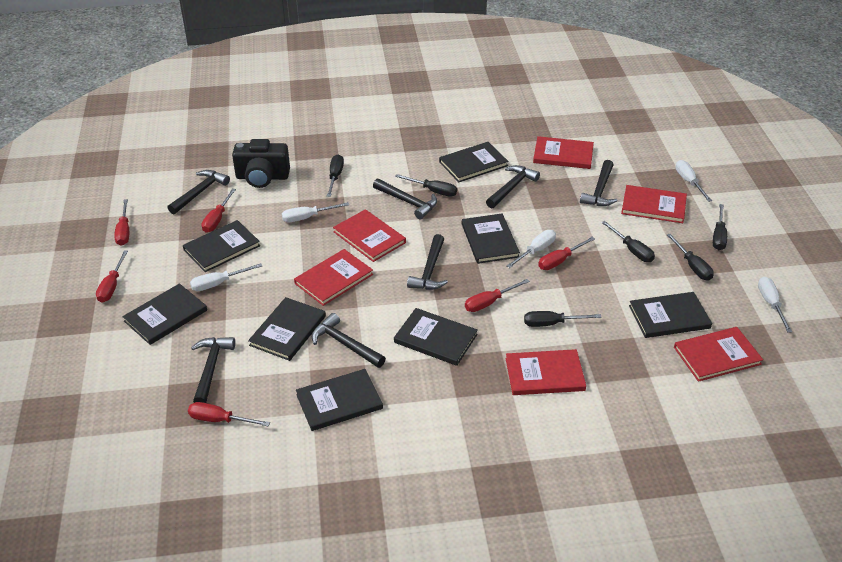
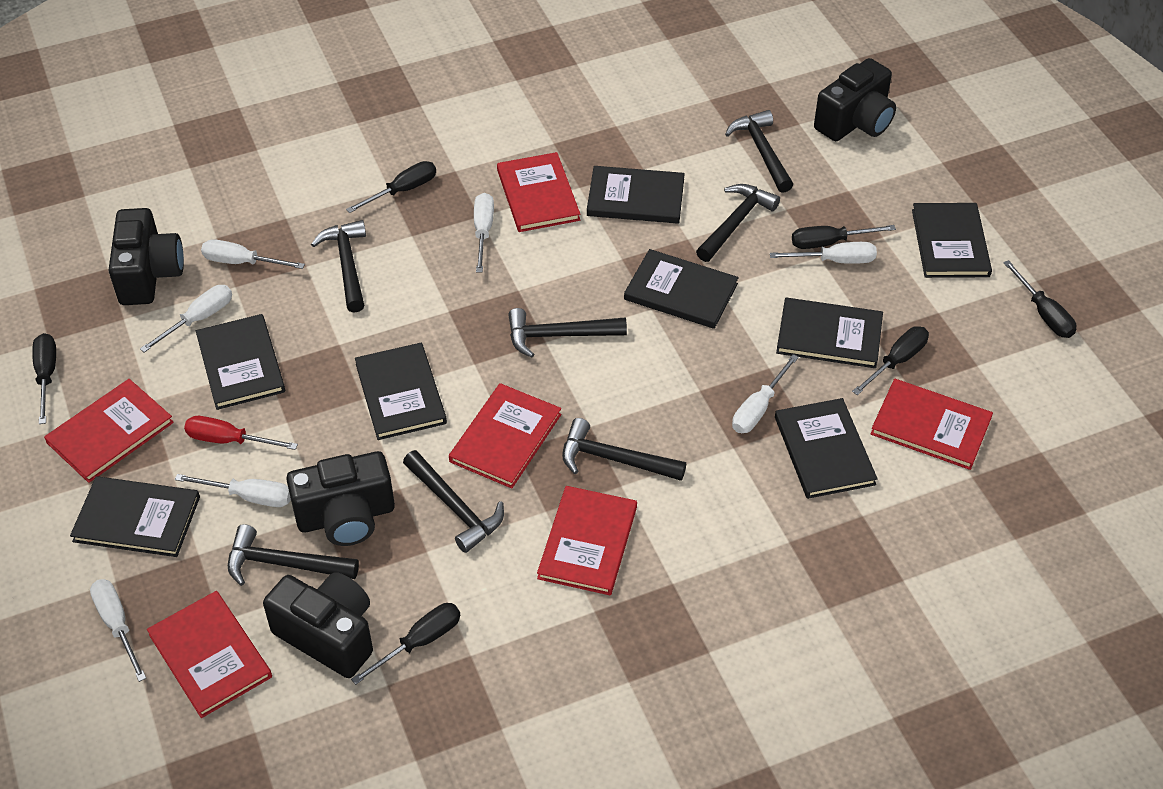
black camera: [232,139,290,188] = 1 -> [108,208,184,305] [263,572,373,678] [286,451,395,546] [814,58,896,141] = 4
red screwdriver: [96,250,128,303] [114,199,129,246] [188,402,270,426] [202,188,236,233] [465,279,530,312] [538,237,595,270] = 6 -> [184,416,298,450] = 1
white screwdriver: [190,263,262,291] [282,202,349,222] [506,230,556,268] [675,160,712,202] [758,277,792,333] = 5 -> [90,579,146,682] [140,285,232,352] [175,474,291,507] [201,239,305,269] [474,193,494,273] [732,354,799,433] [770,242,877,264] = 7

